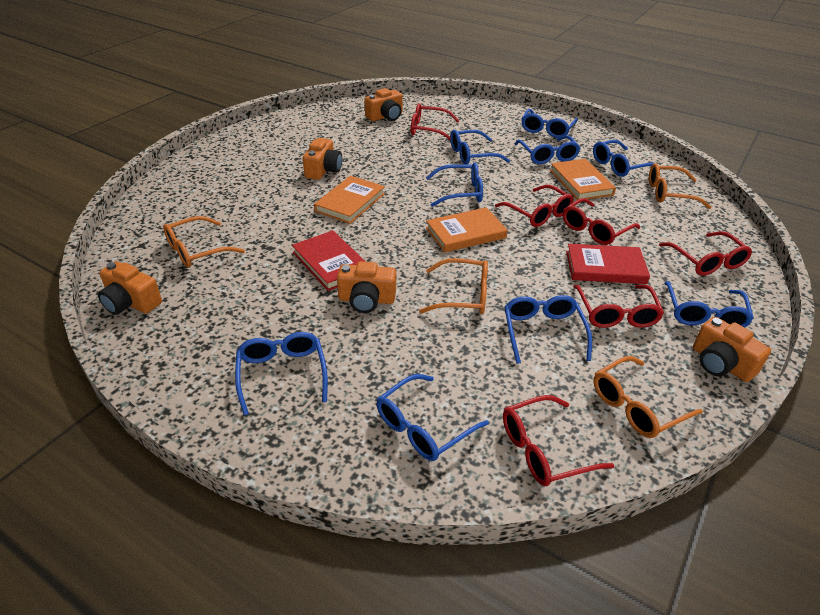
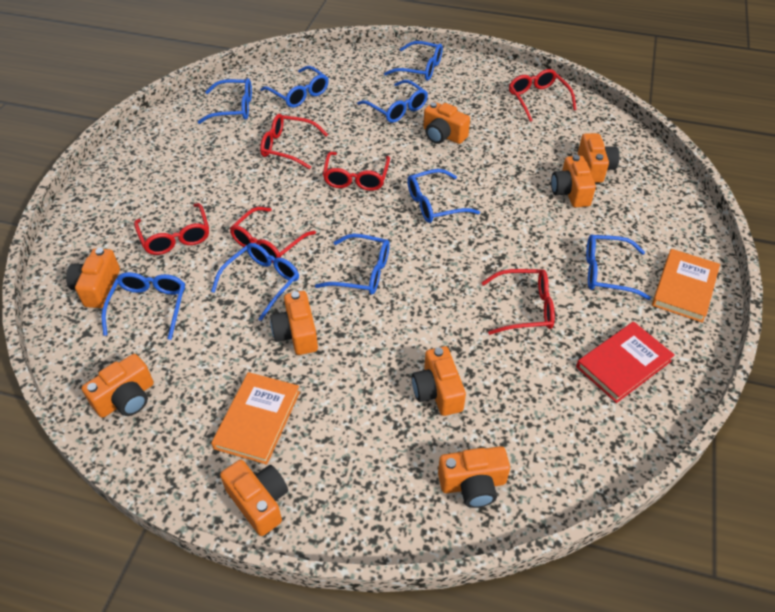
orange book: [314,176,385,224] [426,207,508,252] [550,159,616,200] = 3 -> [211,372,300,465] [652,249,720,323] = 2
orange camera: [98,261,162,315] [303,138,342,180] [337,261,396,313] [365,88,403,121] [693,317,771,382] = 5 -> [66,248,120,308] [82,354,154,418] [220,460,288,536] [270,291,318,355] [411,346,466,416] [423,102,470,144] [438,446,510,508] [551,155,596,207] [578,133,619,183] = 9
orange glasses: [163,216,245,268] [419,258,488,314] [593,356,703,438] [649,163,711,209] = 4 -> none = 0
red book: [292,230,366,291] [566,244,650,284] = 2 -> [576,322,675,403] = 1

